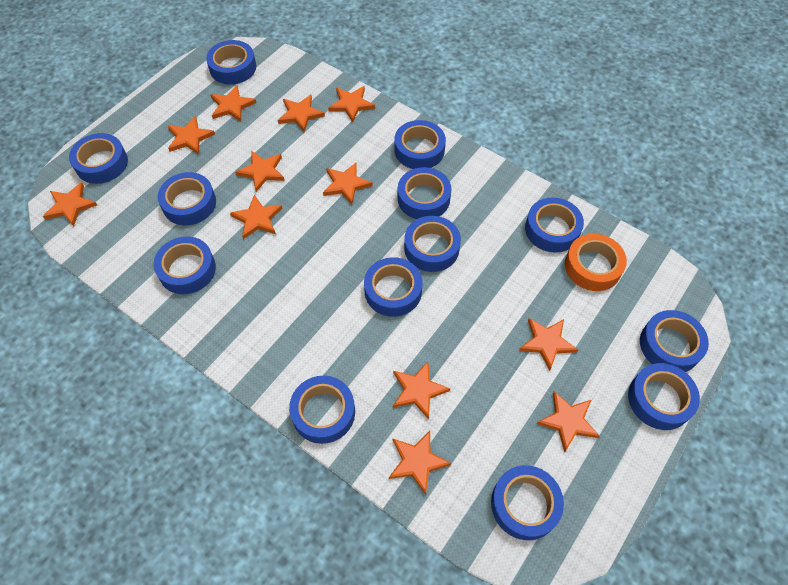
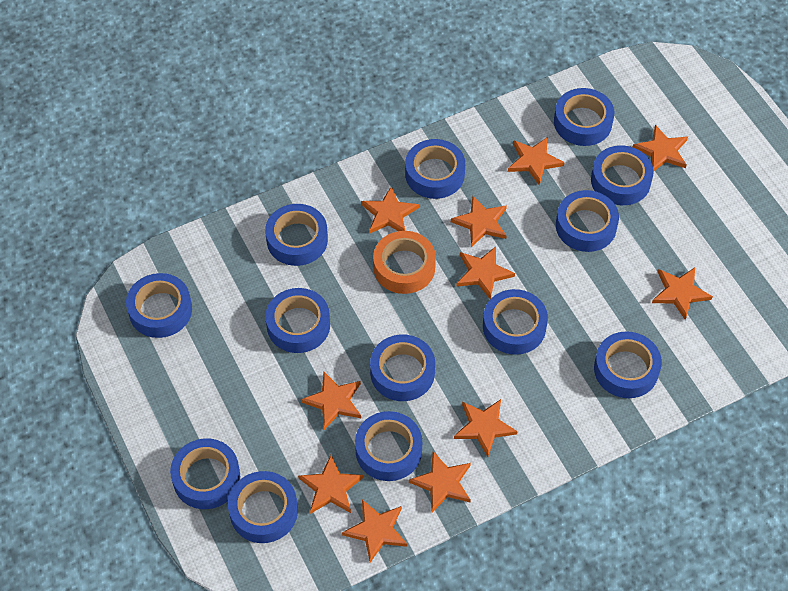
orange star: [43,182,97,226] [168,116,215,155] [211,85,256,122] [230,195,283,239] [235,151,285,192] [278,95,325,132] [323,163,372,205] [328,86,375,122] [389,431,451,495] [393,361,450,419] [519,318,578,371] [537,391,600,452] = 12 -> [298,455,363,514] [301,372,361,430] [342,500,407,563] [361,185,419,234] [409,451,471,512] [451,196,507,247] [454,399,518,457] [456,246,515,299] [508,137,565,186] [633,125,688,171] [652,268,713,320] = 11

